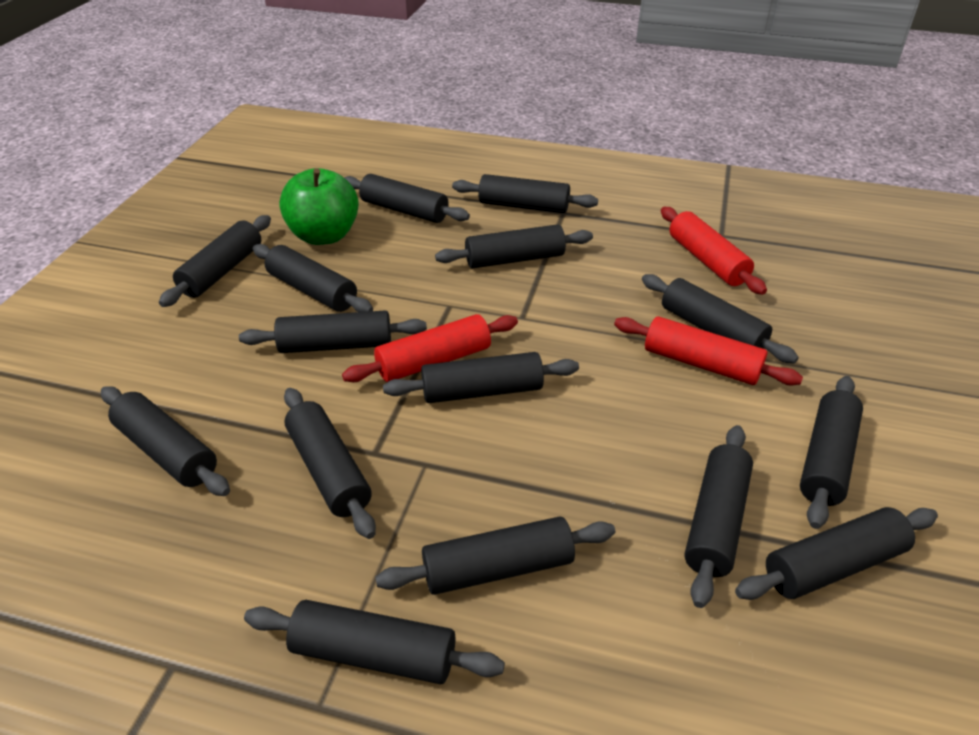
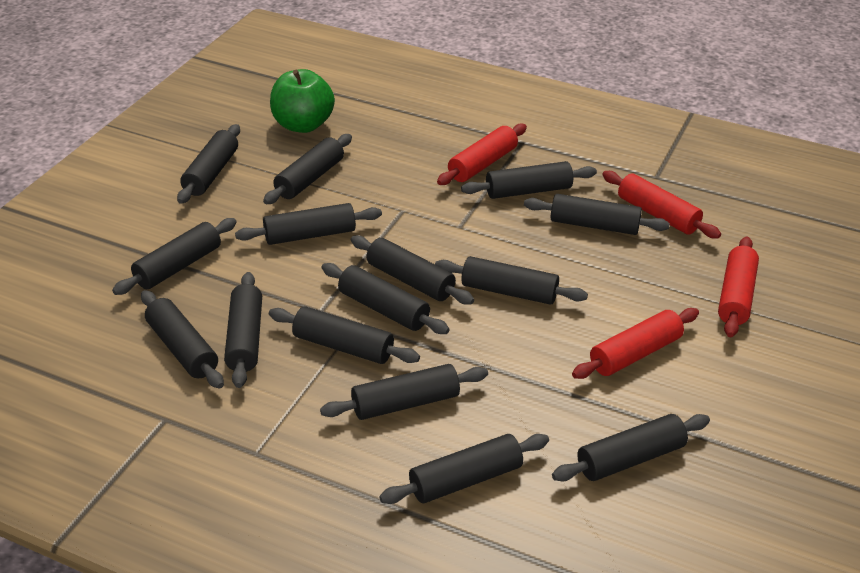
red rolling pin: [342,314,518,382] [614,316,803,386] [661,207,767,295] = 3 -> [437,123,527,185] [572,308,699,379] [602,171,721,238] [718,237,759,337] = 4

